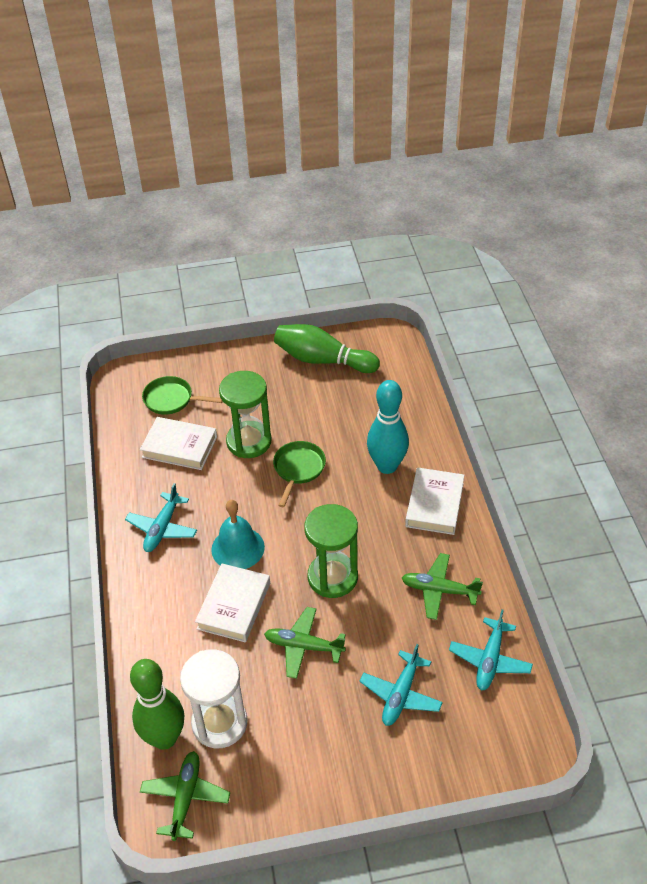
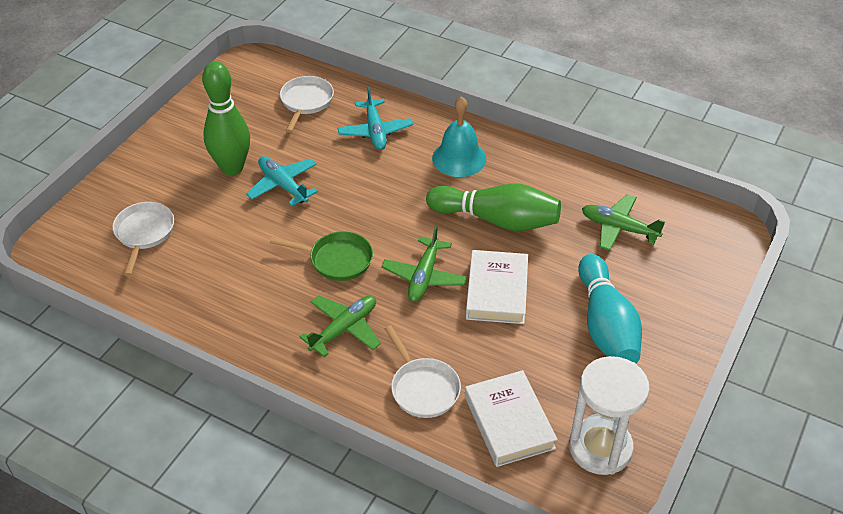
green hourglass: [219,371,272,458] [304,504,358,598] = 2 -> none = 0
green pan: [142,376,223,415] [273,441,326,507] = 2 -> [270,231,373,281] = 1
turquoise plane: [125,483,197,552] [359,644,443,726] [449,609,533,690] = 3 -> [246,156,318,206] [338,87,413,150] = 2
white book: [140,417,217,470] [195,563,270,642] [405,467,464,535] = 3 -> [465,370,558,467] [466,250,528,324] = 2
white pan: none = 0 -> [112,202,174,276] [280,76,334,133] [385,325,461,418] = 3

